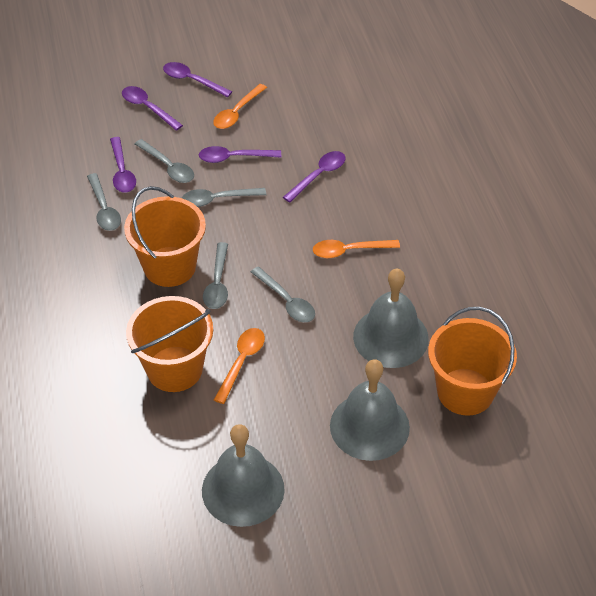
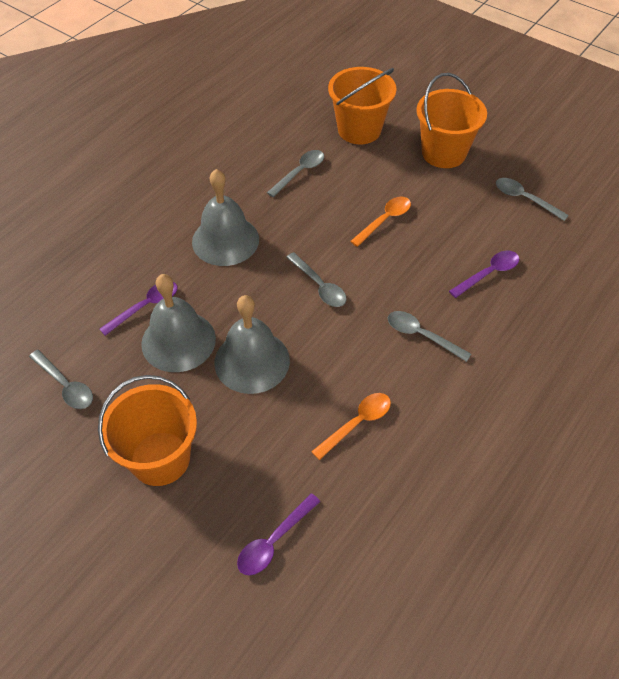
orange spoon: [213,84,267,129] [214,328,265,404] [313,240,400,258] = 3 -> [311,393,391,460] [350,197,411,247] = 2
purple spoon: [110,137,136,193] [122,86,183,131] [163,62,232,97] [199,146,281,163] [283,151,346,202] = 5 -> [100,282,177,336] [237,493,320,575] [449,251,519,298] = 3

